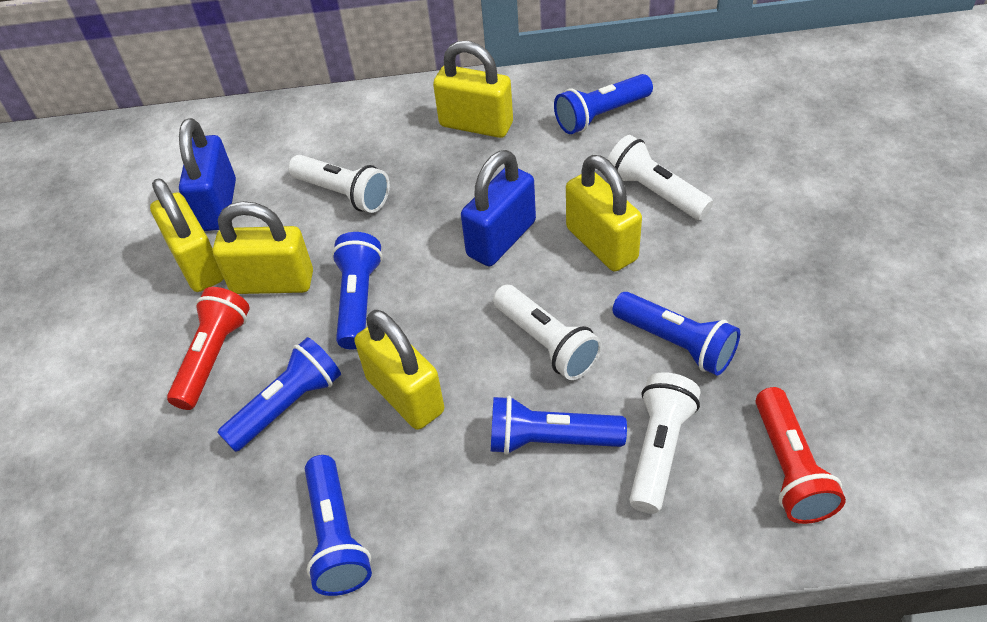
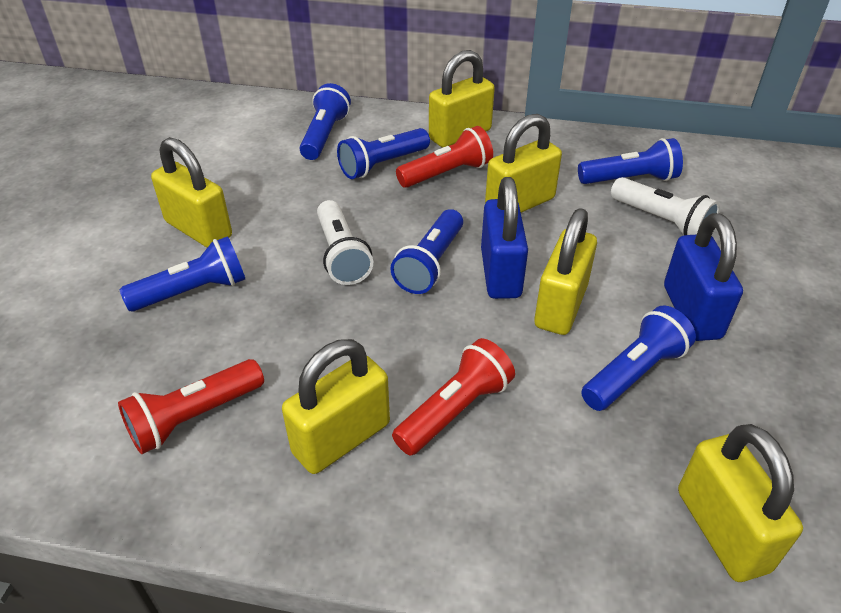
red flashlight: [167,287,249,410] [756,387,846,524] = 2 -> [118,359,264,454] [392,338,515,456] [396,126,493,188] = 3
white flashlight: [288,155,390,213] [493,285,602,380] [607,135,713,220] [629,372,700,514] = 4 -> [317,200,373,285] [611,177,720,235] = 2
yellow padlock: [150,178,224,292] [213,201,313,294] [354,310,444,430] [433,41,513,138] [566,155,642,272] = 5 -> [151,137,232,248] [282,339,390,474] [429,50,495,148] [485,114,562,213] [534,208,597,335] [678,424,803,582] = 6

